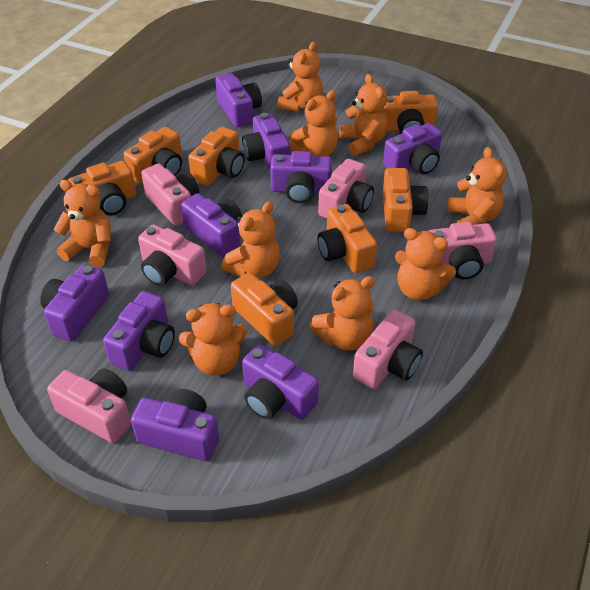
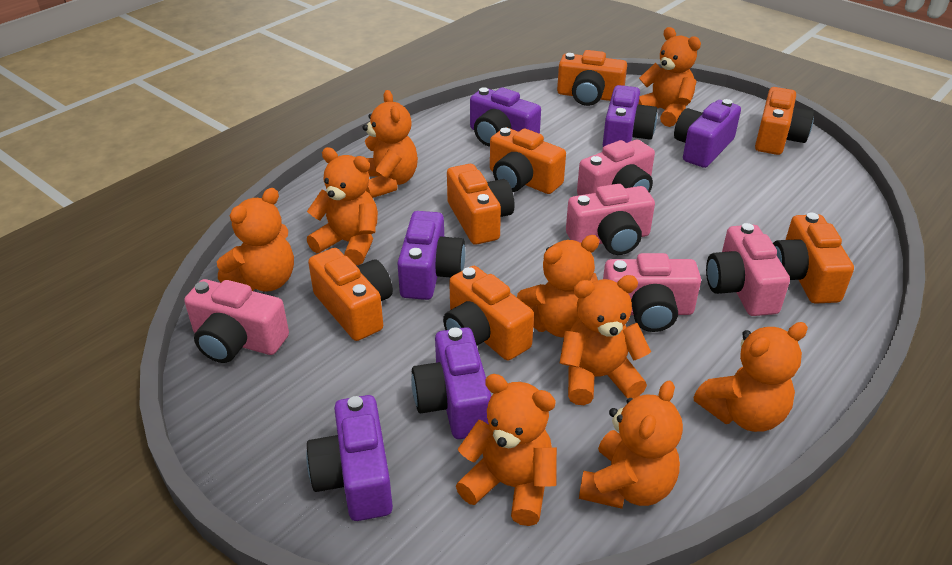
pink camera: [47,368,131,443] [138,224,207,286] [141,163,199,226] [318,159,374,218] [353,310,423,389] [429,222,497,279] = 6 -> [184,279,289,363] [566,184,655,255] [577,139,655,195] [603,253,701,332] [706,223,790,316] = 5
purple camera: [40,265,109,341] [103,291,175,371] [131,389,219,461] [181,193,242,257] [215,73,262,127] [242,113,290,170] [242,344,319,419] [270,151,332,203] [383,123,442,175] = 9 -> [306,395,393,521] [397,211,465,300] [411,327,491,439] [470,87,541,147] [603,85,657,147] [674,99,741,168] = 6

